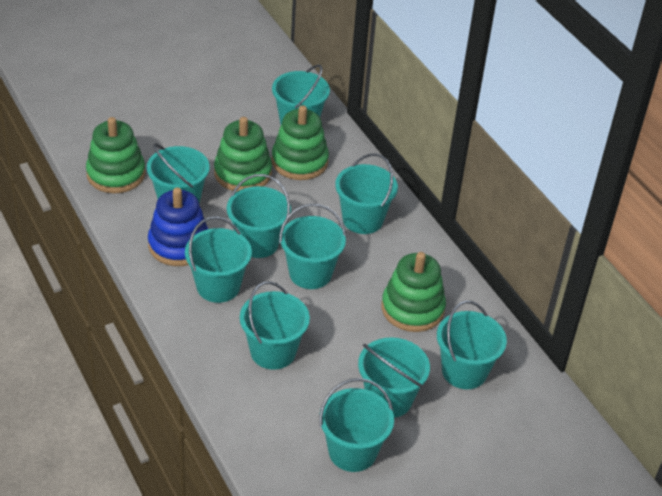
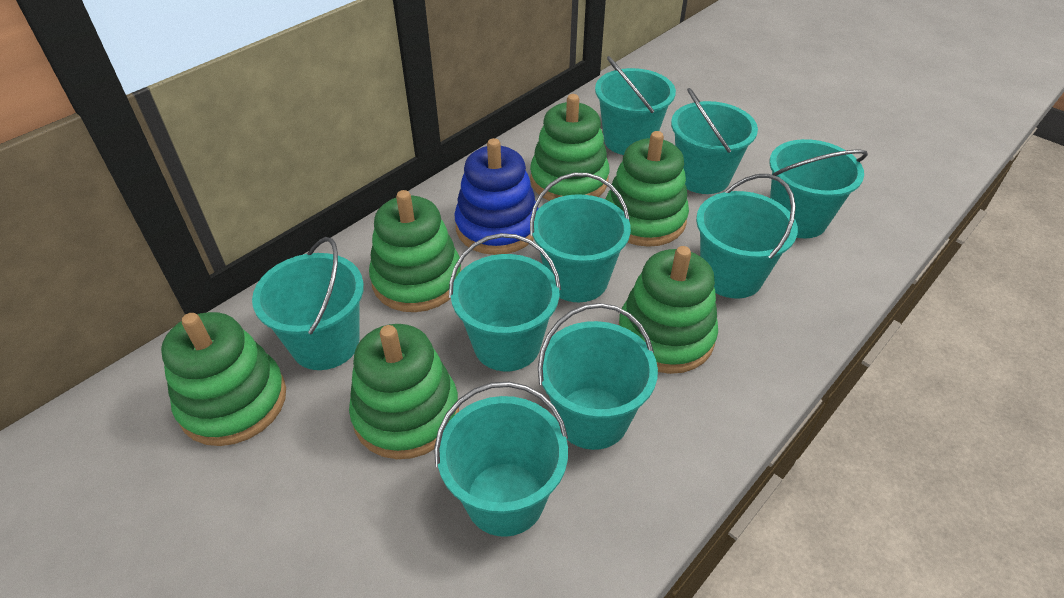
green stacking toy: [86,117,145,193] [214,117,272,192] [272,105,329,180] [382,252,446,332] = 4 -> [161,312,286,446] [349,324,459,459] [369,190,461,312] [530,94,609,201] [605,131,689,247] [619,246,718,374] = 6
turquoise bucket: [147,144,210,204] [185,216,252,303] [227,174,291,258] [240,281,310,370] [272,64,330,125] [279,204,346,289] [319,378,394,472] [335,153,398,234] [358,337,430,418] [437,300,507,389] = 10 -> [252,237,364,370] [434,382,568,537] [449,233,561,371] [530,173,631,302] [538,303,658,450] [595,56,676,155] [671,88,758,194] [696,174,798,298] [769,139,868,238] = 9

